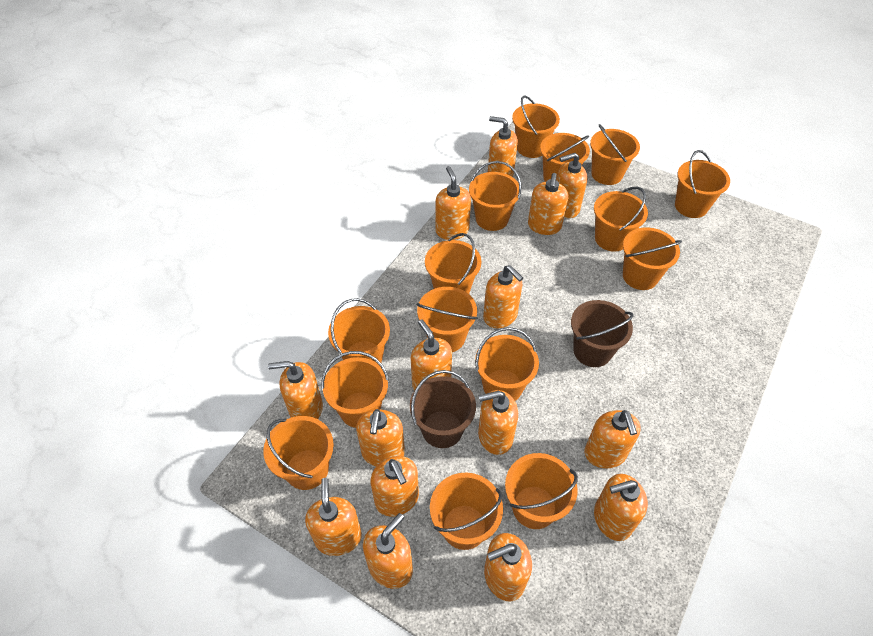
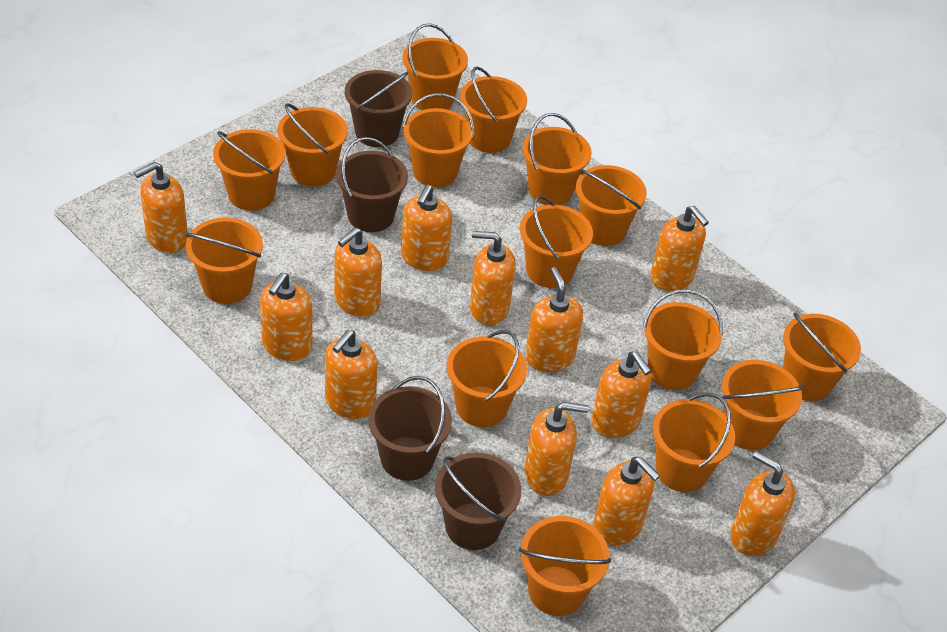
brown bucket: [410,370,476,448] [571,300,634,367] = 2 -> [336,137,408,232] [345,70,412,147] [368,376,452,481] [435,453,522,550] = 4
orange soap dispenser: [268,361,323,419] [305,478,362,556] [356,409,405,466] [363,513,413,589] [370,456,419,517] [411,319,452,390] [435,166,471,240] [478,390,518,455] [483,265,523,328] [484,533,532,601] [488,116,518,177] [528,173,568,235] [557,153,588,218] [584,410,641,469] [594,474,648,541] = 15 -> [134,162,188,253] [260,273,313,361] [325,330,377,419] [334,228,382,317] [401,185,452,271] [470,231,516,325] [524,402,589,496] [525,267,583,372] [591,351,652,438] [593,457,660,545] [650,206,709,291] [730,451,795,556] = 12

